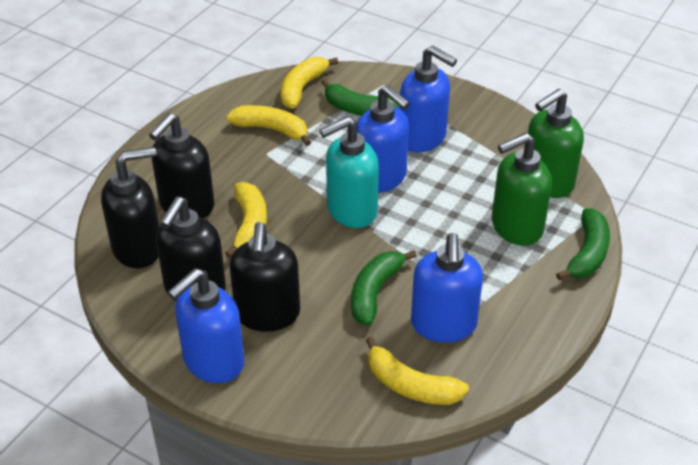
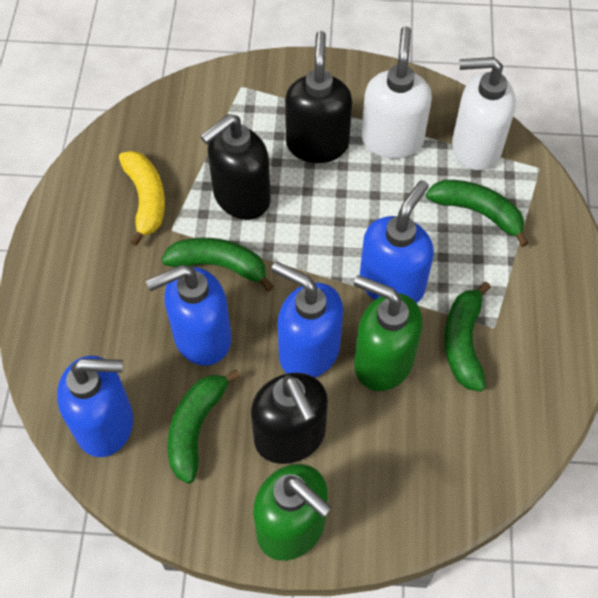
black soap dispenser: [101,147,159,268] [149,113,214,218] [156,197,226,301] [229,222,300,332] = 4 -> [200,114,271,220] [251,373,328,464] [285,31,352,163] = 3
green banana: [321,79,399,116] [351,250,417,326] [556,208,610,280] = 3 -> [161,238,274,292] [168,370,240,484] [426,180,529,247] [444,282,491,392] = 4
turquoise soap dispenser: [319,116,379,228] = 1 -> none = 0
white soap dispenser: none = 0 -> [361,26,432,159] [452,57,516,171] = 2
yellow banana: [225,182,267,258] [226,105,311,146] [281,57,338,109] [366,336,469,405] = 4 -> [119,151,165,246] = 1

